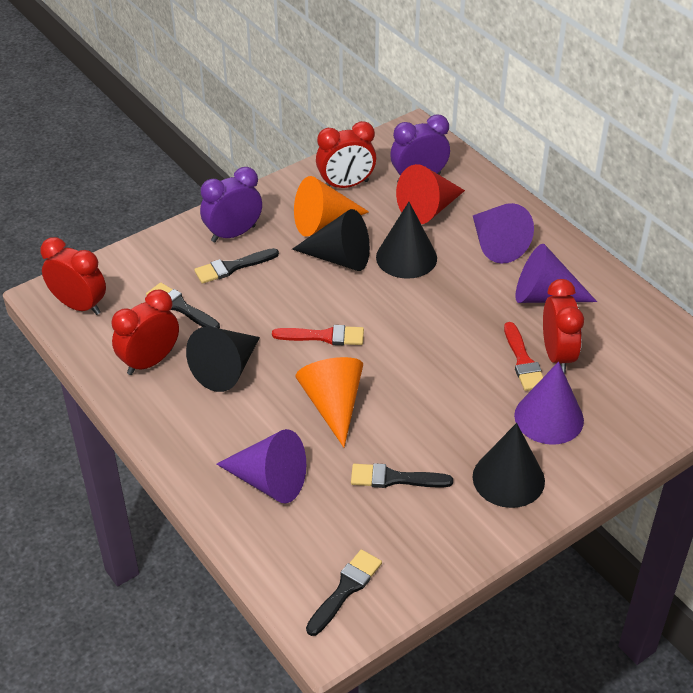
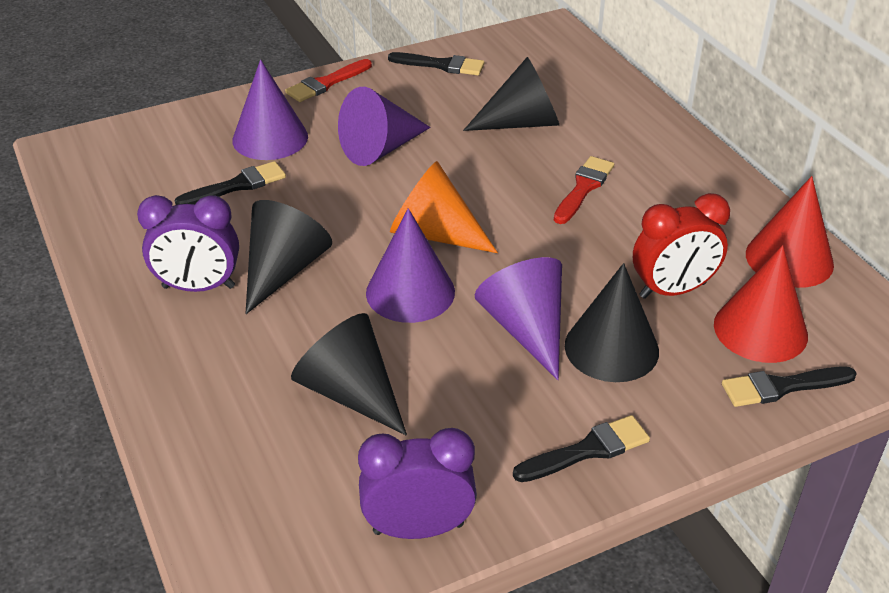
orange cone: [294,176,369,237] [296,357,363,447] = 2 -> [390,161,498,253] = 1
red clock: [40,237,106,315] [112,290,179,375] [316,121,376,188] [543,279,584,373] = 4 -> [633,193,730,299] = 1
red cone: [396,164,465,224] = 1 -> [714,245,808,363] [746,176,834,288] = 2

